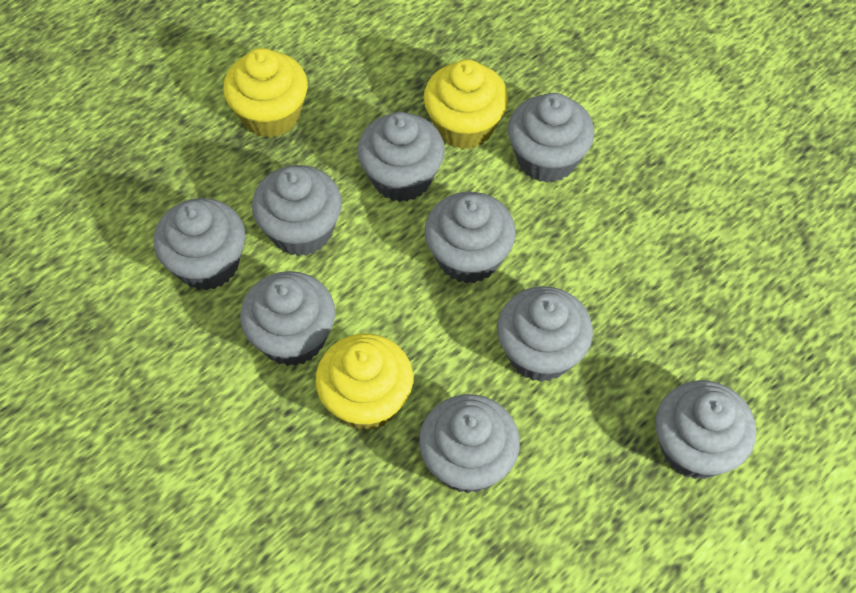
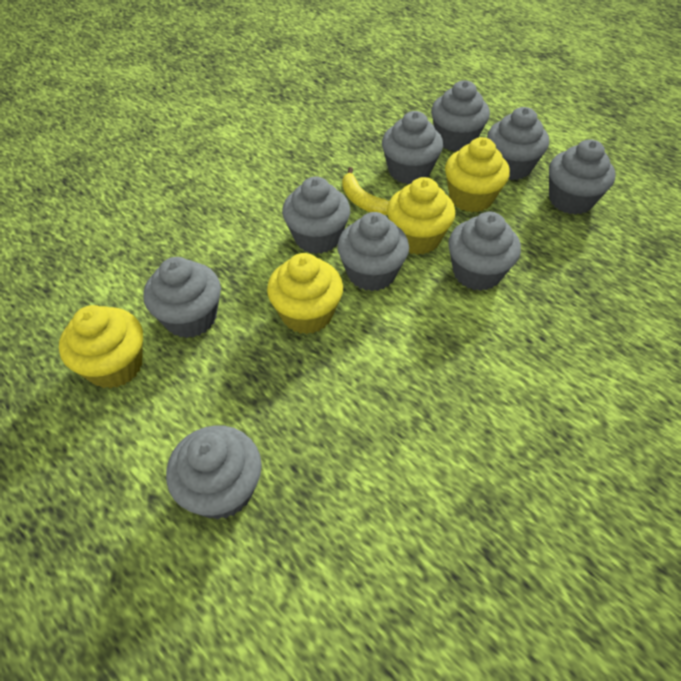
yellow banana: none = 0 -> [342,167,389,215] = 1
yellow cupcake: [223,48,308,138] [315,334,413,431] [424,59,508,149] = 3 -> [59,305,143,389] [267,253,343,334] [387,177,455,255] [445,137,510,212] = 4

